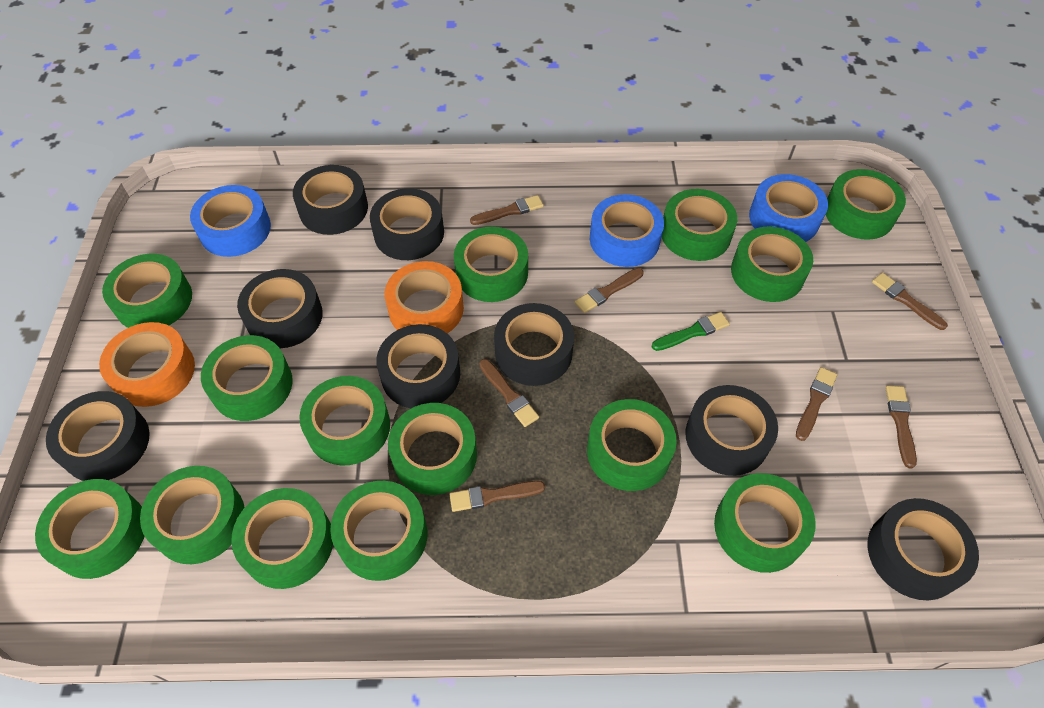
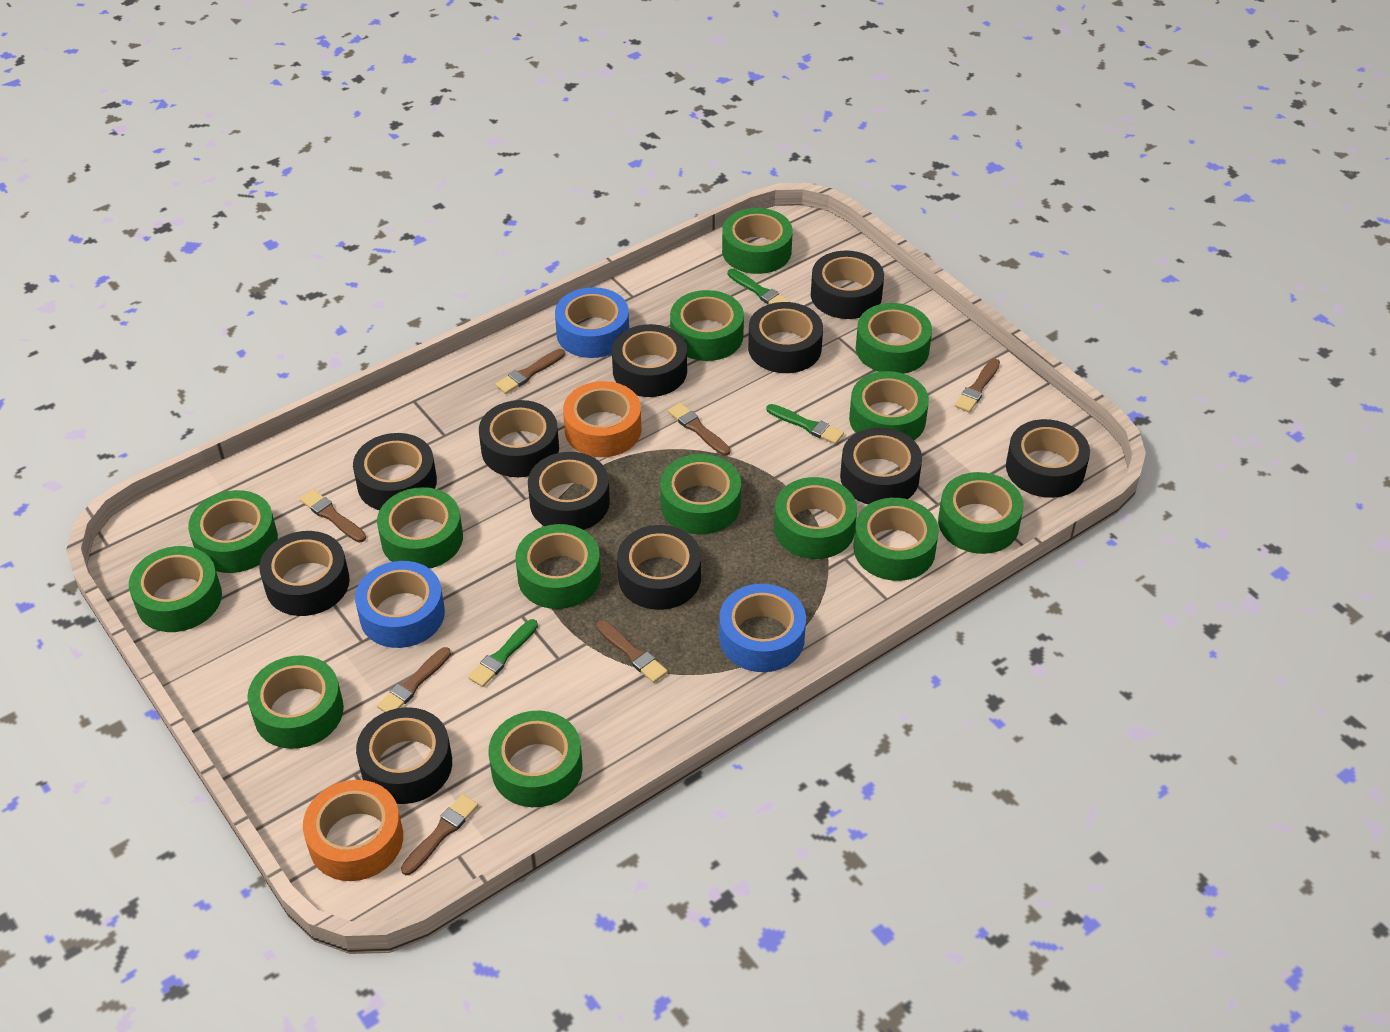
black tape: [46,391,150,481] [237,269,323,348] [293,165,368,235] [370,188,444,260] [376,324,460,408] [494,303,574,386] [685,385,778,476] [867,498,979,600] = 8 -> [259,531,350,616] [353,433,437,510] [356,707,452,804] [479,400,559,477] [528,452,610,530] [612,324,687,397] [617,525,701,610] [748,302,823,373] [811,251,884,319] [840,427,922,505] [1006,419,1090,498] = 11
green brush: [652,312,730,351] = 1 -> [468,619,538,687] [728,269,790,304] [766,404,844,444] = 3

